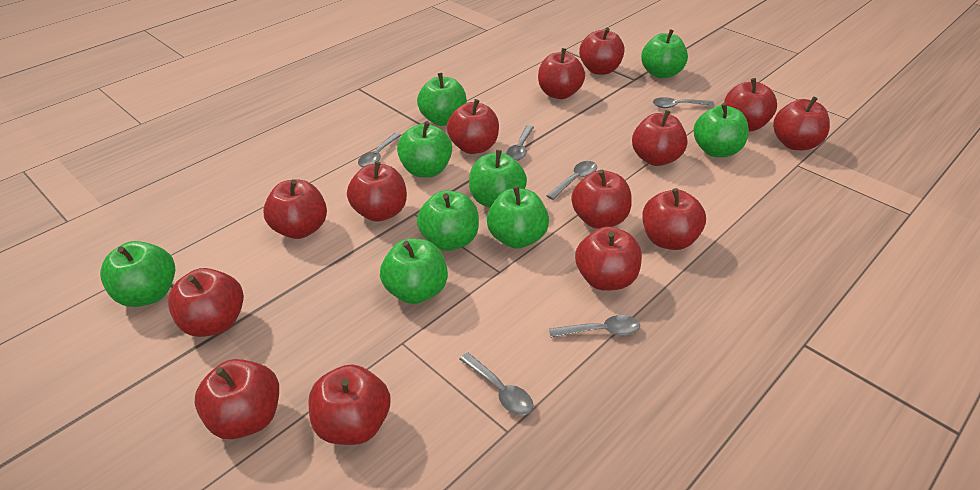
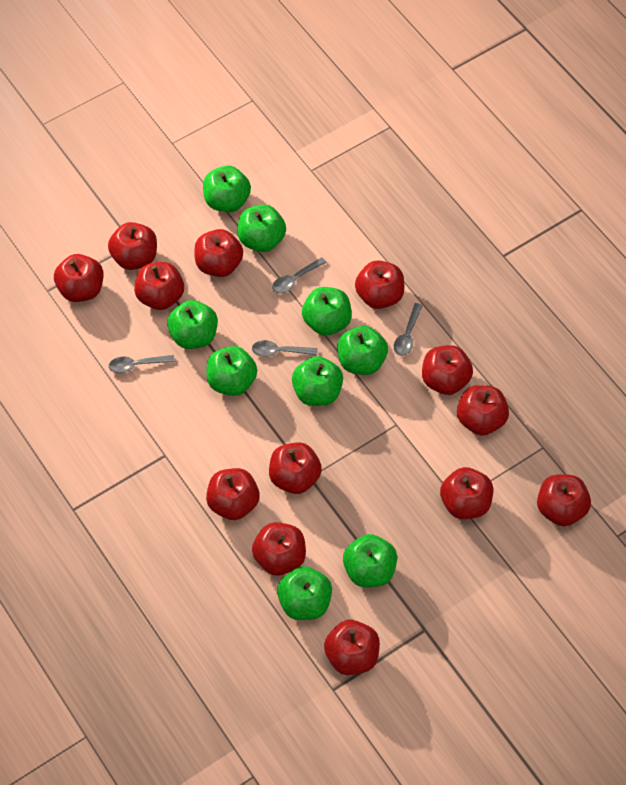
grey spoon: [358,133,401,167] [459,352,534,415] [506,125,534,161] [546,161,597,200] [549,315,640,338] [653,97,715,108] = 6 -> [109,355,175,373] [252,340,318,357] [272,257,327,294] [394,303,423,356] = 4
red apple: [168,268,244,337] [195,359,279,439] [263,180,327,239] [308,364,391,445] [347,161,407,222] [447,99,499,154] [538,48,585,99] [571,170,632,229] [575,227,642,291] [579,28,624,75] [632,110,688,166] [642,188,706,250] [724,78,777,131] [773,96,830,150] = 14 -> [54,254,104,302] [108,222,157,270] [134,262,184,310] [194,229,243,277] [206,468,260,520] [252,522,306,575] [269,442,322,494] [324,620,380,675] [355,260,405,309] [422,345,473,395] [440,467,493,519] [457,385,509,436] [537,474,591,526] = 13

